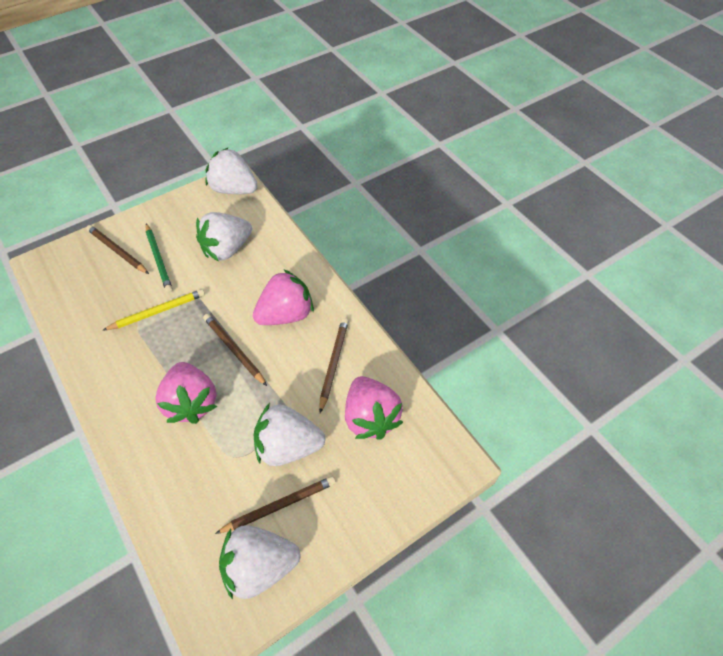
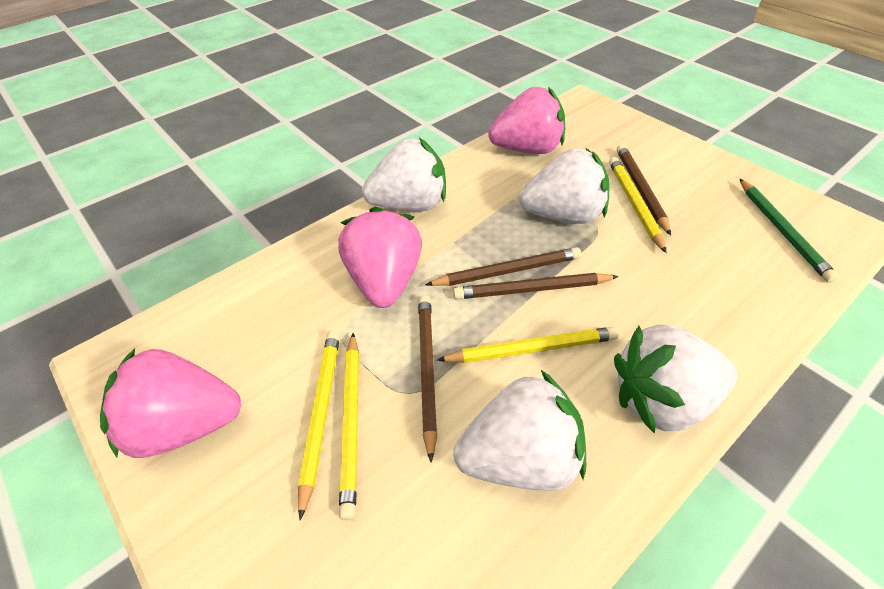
yellow pencil: [102,289,205,331] = 1 -> [298,330,340,520] [339,333,359,520] [437,327,619,363] [609,157,667,253] = 4

